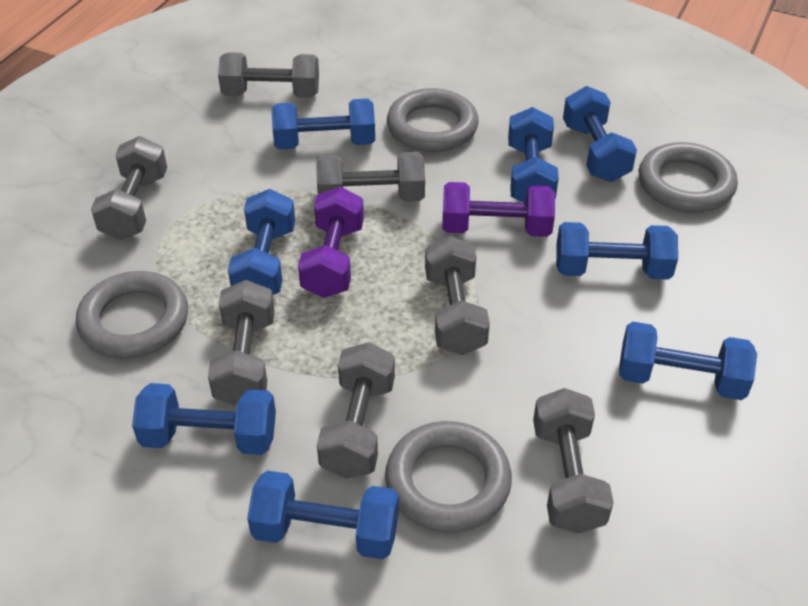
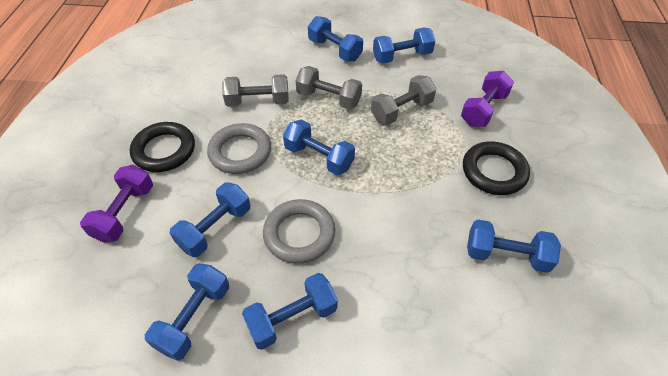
black ring: none = 0 -> [130,122,195,172] [463,141,530,195] = 2
blue dumbbell: [132,383,276,455] [228,189,295,295] [247,471,399,559] [271,99,375,150] [508,107,559,203] [556,222,678,280] [563,86,637,182] [619,322,757,400] = 8 -> [145,263,229,361] [170,182,251,257] [242,273,338,350] [283,119,355,175] [308,16,363,61] [373,28,435,64] [467,220,561,273] = 7
grey dumbbell: [91,136,167,240] [208,280,275,406] [218,52,319,98] [316,152,425,201] [317,342,395,479] [425,236,490,355] [533,388,614,534] = 7 -> [222,74,289,107] [295,66,362,110] [371,75,436,125] = 3
grey ring: [76,271,188,359] [385,421,512,533] [387,88,479,152] [639,142,738,213] = 4 -> [207,123,271,174] [263,199,335,264] = 2

